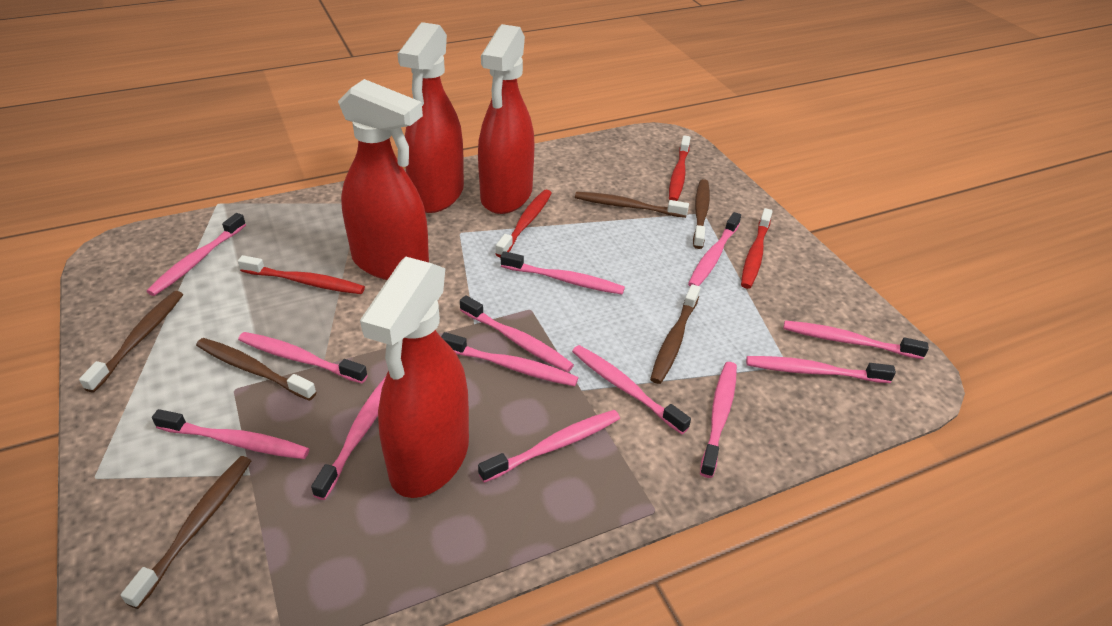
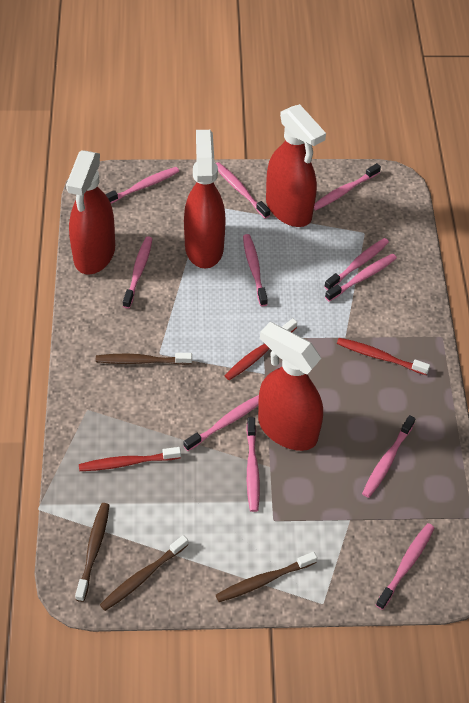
brown toothbrush: [79,291,183,393] [121,456,251,609] [196,338,316,401] [575,192,689,218] [650,284,700,384] [693,179,710,249] = 6 -> [75,503,110,602] [96,353,192,365] [100,535,188,611] [216,552,317,602] = 4
pink toothbrush: [146,213,246,296] [152,409,309,459] [238,332,367,383] [311,377,386,500] [441,332,578,386] [460,295,574,372] [478,410,620,483] [501,251,625,294] [572,345,691,434] [688,212,741,286] [700,362,737,478] [746,356,896,383] [783,320,929,359] = 13 -> [105,167,179,204] [123,236,153,309] [183,395,259,451] [216,162,270,219] [243,234,268,307] [246,417,260,512] [314,163,381,210] [324,238,389,290] [325,253,397,301] [362,415,415,498] [376,523,434,610] = 11
red toothbrush: [238,255,365,294] [496,189,552,258] [669,136,691,201] [741,208,773,289] = 4 -> [79,447,181,471] [224,318,297,380] [337,338,430,375] = 3

